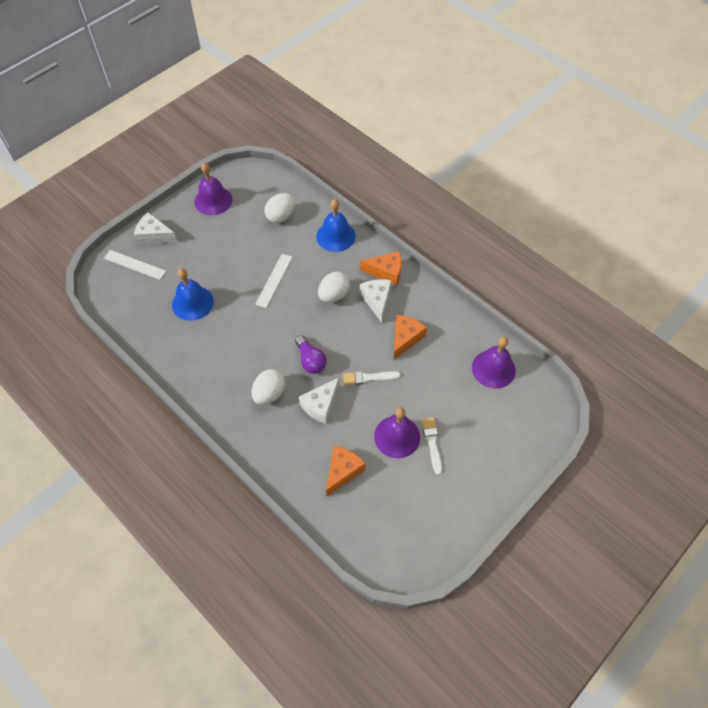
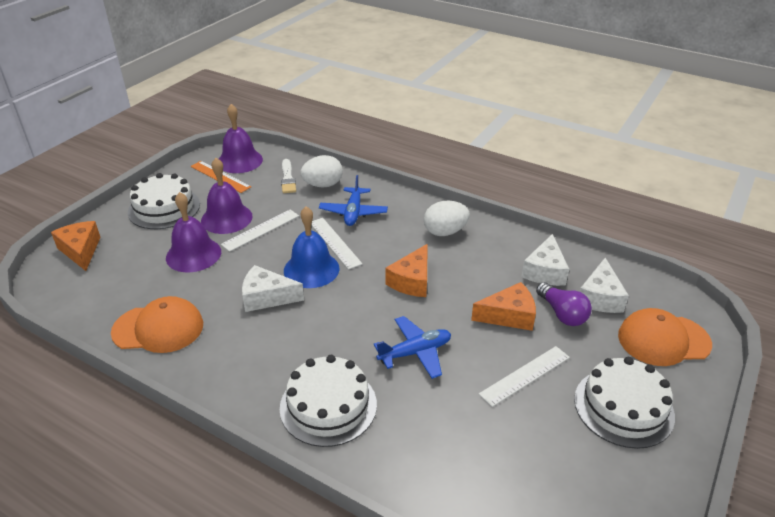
blue bell: [172,268,214,321] [316,199,356,252] = 2 -> [284,206,340,288] = 1
blue plane: none = 0 -> [319,175,388,226] [374,316,451,379] = 2
orange cap: none = 0 -> [111,296,203,353] [618,308,712,366] = 2
orange ruler: none = 0 -> [191,161,251,193] = 1
white brush: [343,371,401,385] [421,417,442,475] = 2 -> [281,159,296,193] = 1
white cake: none = 0 -> [128,173,200,229] [280,355,377,447] [574,357,675,449] = 3
white egg: [251,369,286,405] [265,193,295,223] [318,272,350,303] = 3 -> [300,155,343,188] [424,201,470,236] = 2
white ruler: [104,250,166,280] [255,254,292,308] = 2 -> [221,209,299,252] [311,218,362,270] [479,346,570,407] = 3

